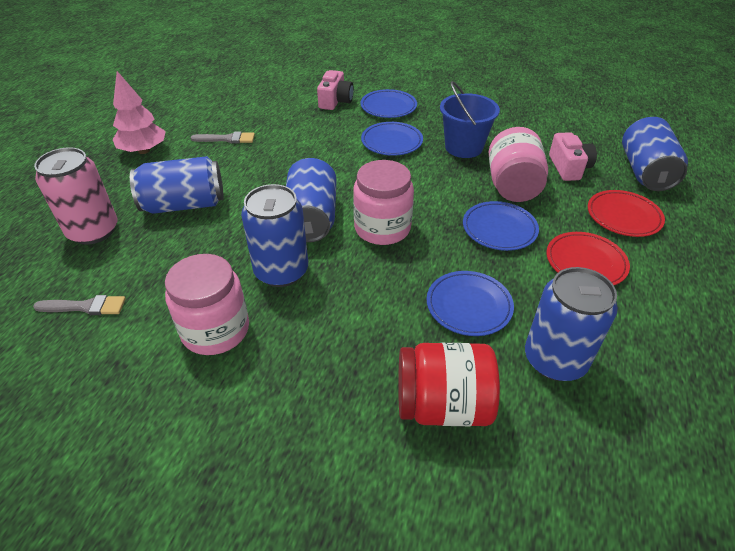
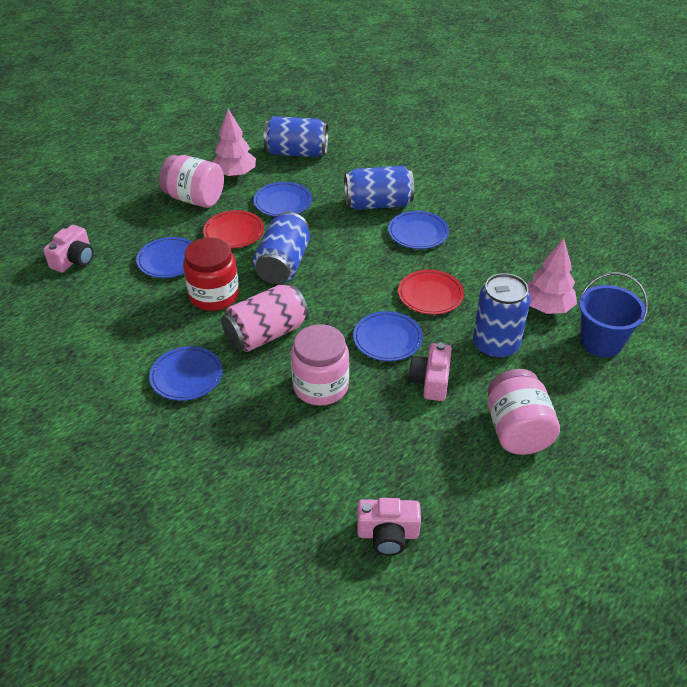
blue can: [130,156,224,214] [241,184,308,287] [286,158,336,242] [525,267,618,381] [622,117,688,191] = 5 -> [253,212,310,284] [264,116,328,157] [344,166,414,210] [473,273,531,359] = 4
blue plate: [360,89,417,118] [361,122,423,156] [427,271,514,336] [463,201,539,251] = 4 -> [136,237,192,278] [149,346,223,401] [254,182,312,217] [353,311,423,361] [388,211,449,249] = 5
grey brush: [33,295,126,315] [191,132,255,143] = 2 -> none = 0
pink camera: [317,70,354,110] [549,132,597,181] = 2 -> [43,225,93,273] [357,498,421,556] [409,343,452,401] = 3
pink tree: [113,71,166,154] = 1 -> [213,109,256,177] [527,238,577,314] = 2

